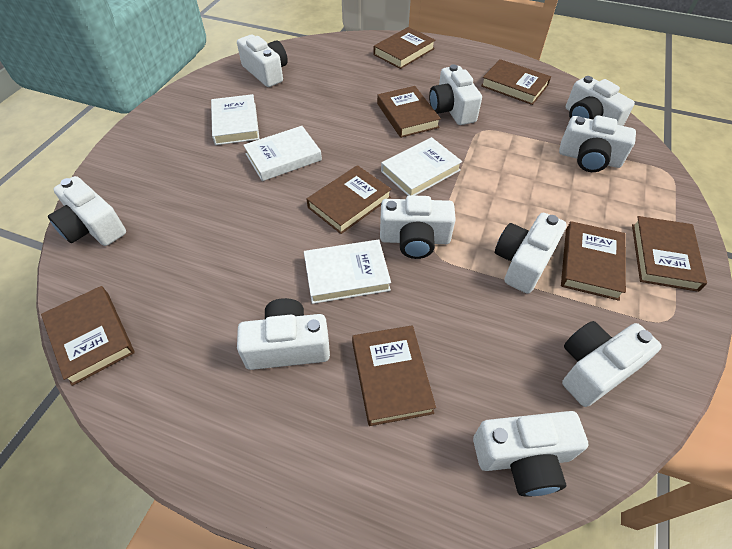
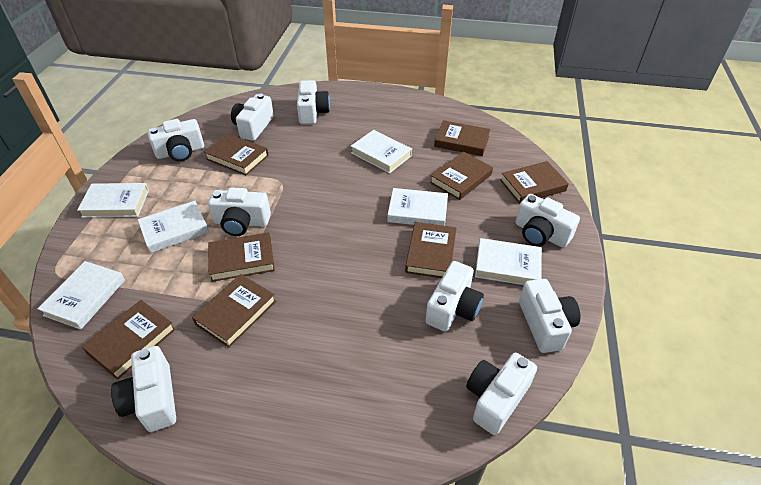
white book: [211,94,259,145] [243,126,322,181] [304,240,391,304] [381,137,462,196] = 4 -> [38,261,125,330] [77,183,149,218] [138,201,209,253] [351,130,412,173] [387,188,448,226] [475,238,542,285] = 6
white camera: [48,176,126,246] [237,35,288,87] [237,298,330,370] [380,195,456,259] [429,64,482,125] [473,411,588,497] [495,213,567,294] [559,115,636,172] [562,321,662,407] [566,76,635,126] = 10 -> [111,346,176,432] [147,119,204,161] [208,187,271,236] [231,94,274,141] [297,80,330,124] [426,261,484,332] [466,353,537,435] [515,194,580,248] [519,279,581,353] = 9

